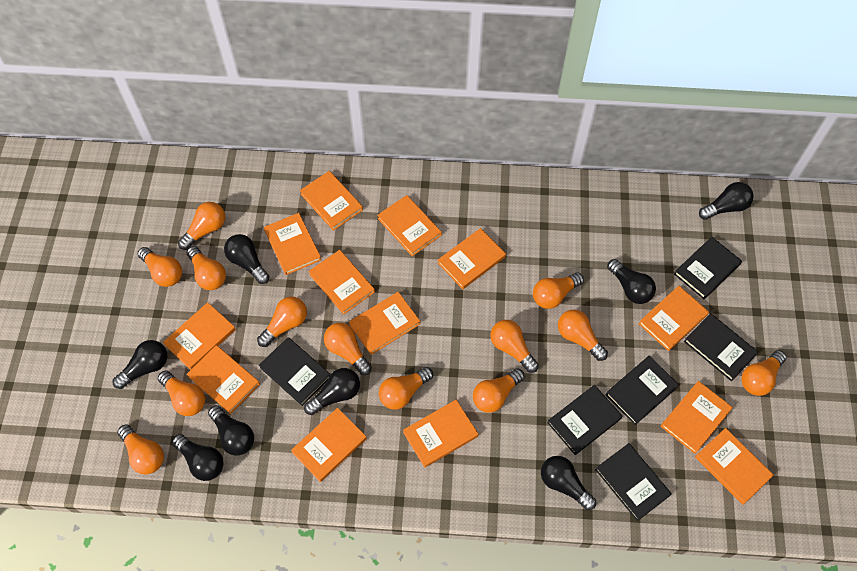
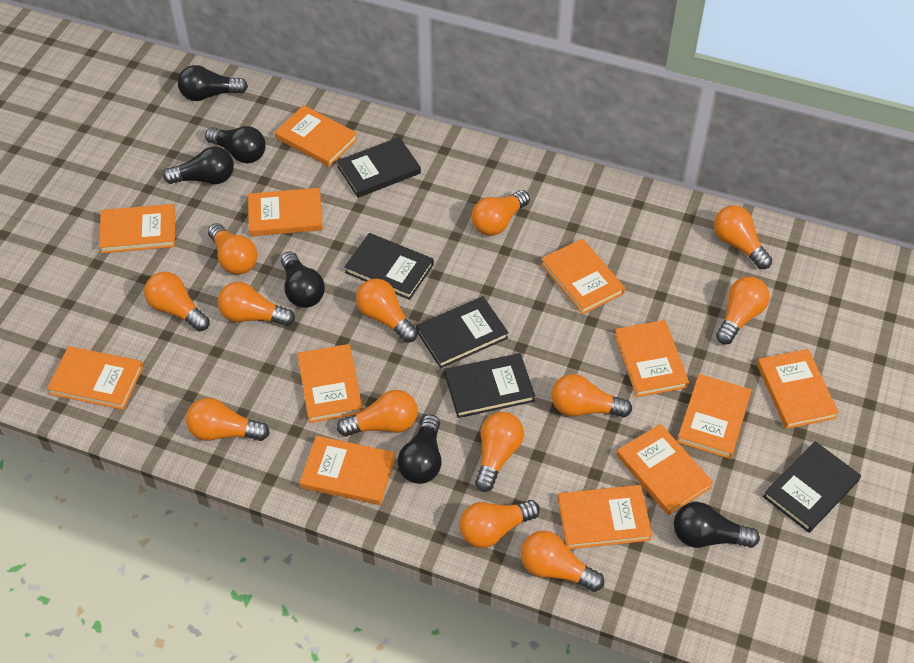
black book: [259,337,331,406] [547,385,623,455] [595,443,672,521] [605,356,679,425] [674,237,742,299] [684,313,758,381] = 6 -> [337,137,421,198] [344,233,434,300] [416,296,509,368] [445,353,535,418] [763,441,861,533] = 5
black light bulb: [113,340,167,389] [172,434,224,481] [208,405,254,456] [224,234,270,284] [304,368,360,415] [541,456,596,510] [607,259,656,304] [699,182,754,220] = 8 -> [163,147,234,184] [178,65,248,101] [205,126,266,163] [281,251,325,308] [397,414,442,484] [674,502,760,548] = 6
orange book: [163,302,236,370] [187,345,260,414] [264,213,321,275] [291,408,367,482] [300,171,363,231] [309,250,375,315] [349,292,420,355] [377,195,442,256] [403,400,478,468] [438,228,506,289] [639,286,709,351] [661,381,733,454] [695,428,774,505] = 13 -> [47,346,143,410] [99,204,175,253] [248,188,323,236] [275,105,358,167] [297,344,363,423] [299,436,395,505] [541,239,625,315] [558,485,653,549] [614,320,689,397] [616,424,714,515] [677,374,751,459] [757,349,839,429] = 12

